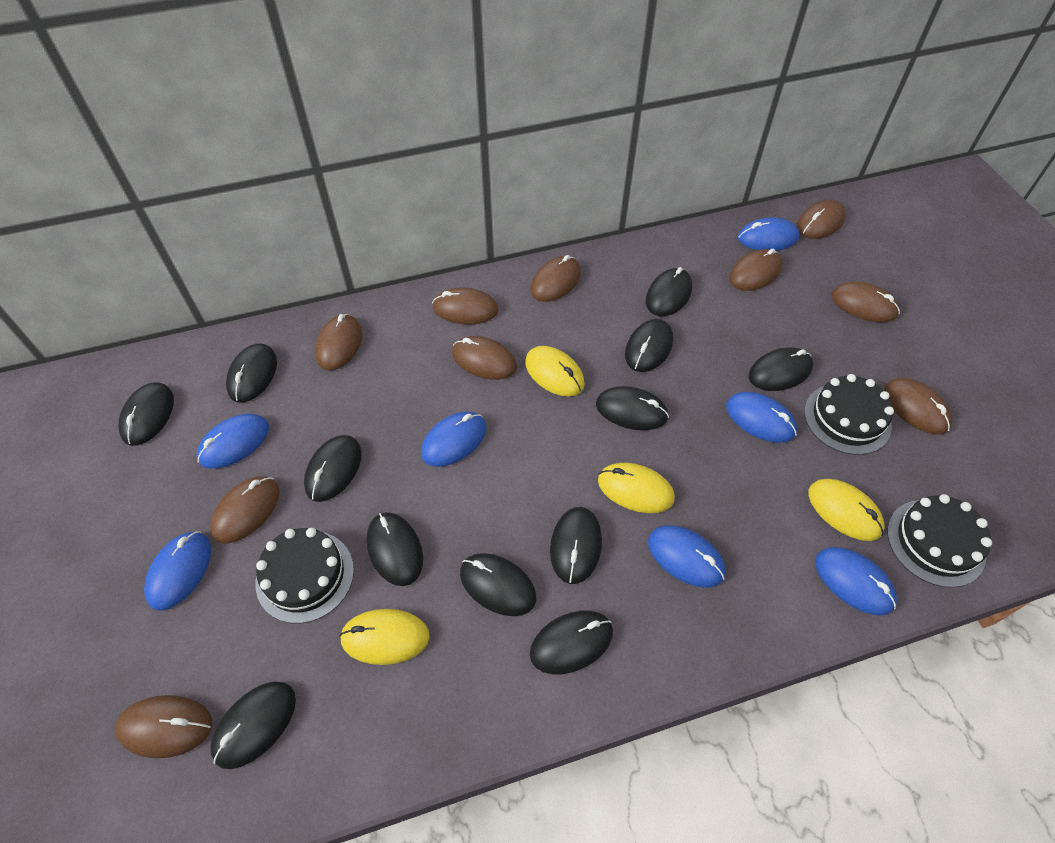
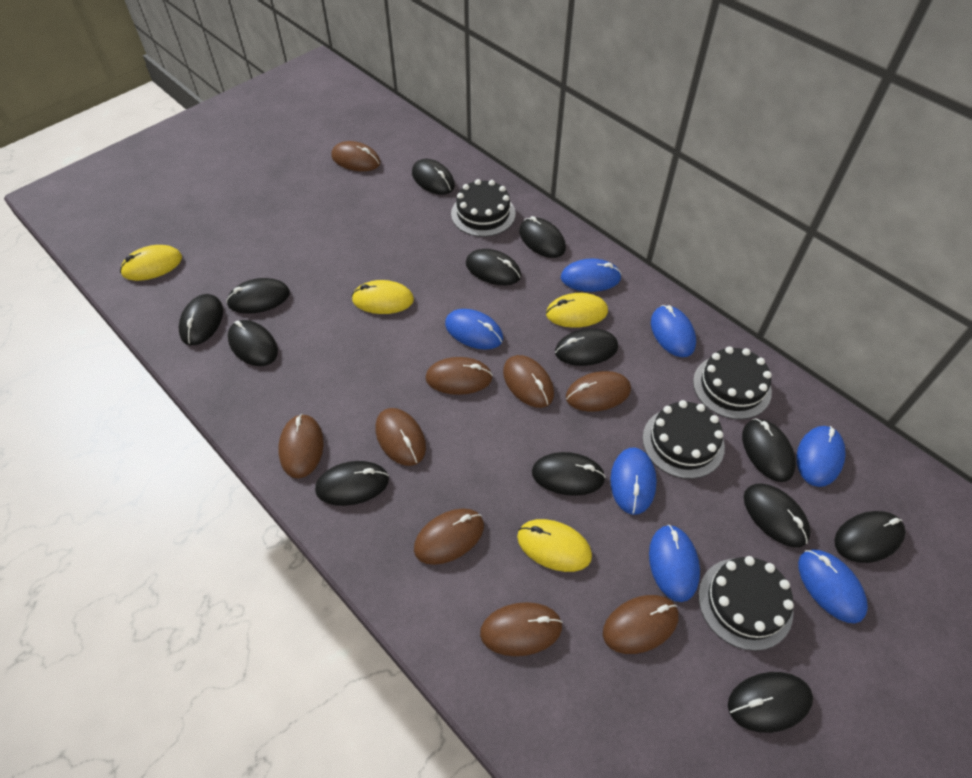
black cake: [255,528,354,624] [804,374,894,455] [887,494,992,588] = 3 -> [451,179,515,237] [642,400,725,479] [693,346,772,419] [698,556,794,651] = 4
black mouse: [119,382,174,446] [210,681,296,769] [226,344,277,402] [304,435,362,502] [366,512,423,586] [460,553,536,616] [530,611,613,674] [550,507,602,584] [596,386,669,430] [625,319,673,372] [646,267,692,316] [749,347,813,391] = 12 -> [179,294,223,345] [226,278,290,314] [228,320,278,366] [315,461,389,506] [412,159,455,195] [466,249,521,285] [519,216,566,258] [532,452,606,496] [555,329,618,366] [728,672,813,733] [742,418,796,482] [744,484,811,547] [834,511,906,563] = 13
brown mouse: [115,695,212,758] [210,476,280,543] [315,314,362,370] [432,287,499,325] [452,336,517,380] [531,255,581,302] [729,249,783,291] [797,199,846,239] [831,282,900,323] [884,378,952,435] = 10 -> [278,414,324,478] [331,141,381,171] [376,408,426,466] [414,508,484,565] [425,357,493,395] [480,602,563,656] [503,355,554,408] [566,371,631,412] [603,595,679,654] = 9

